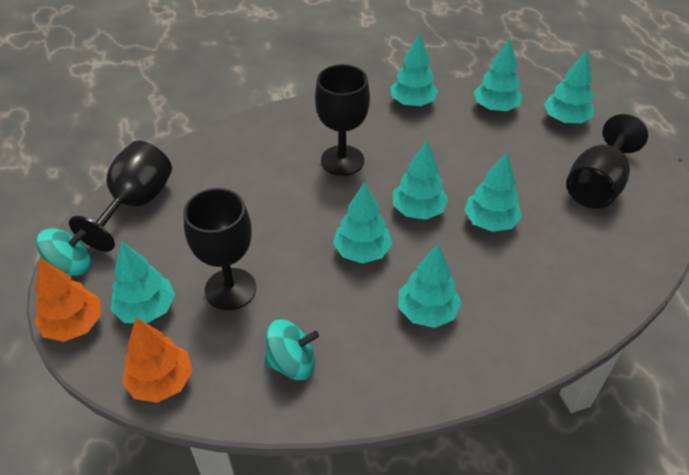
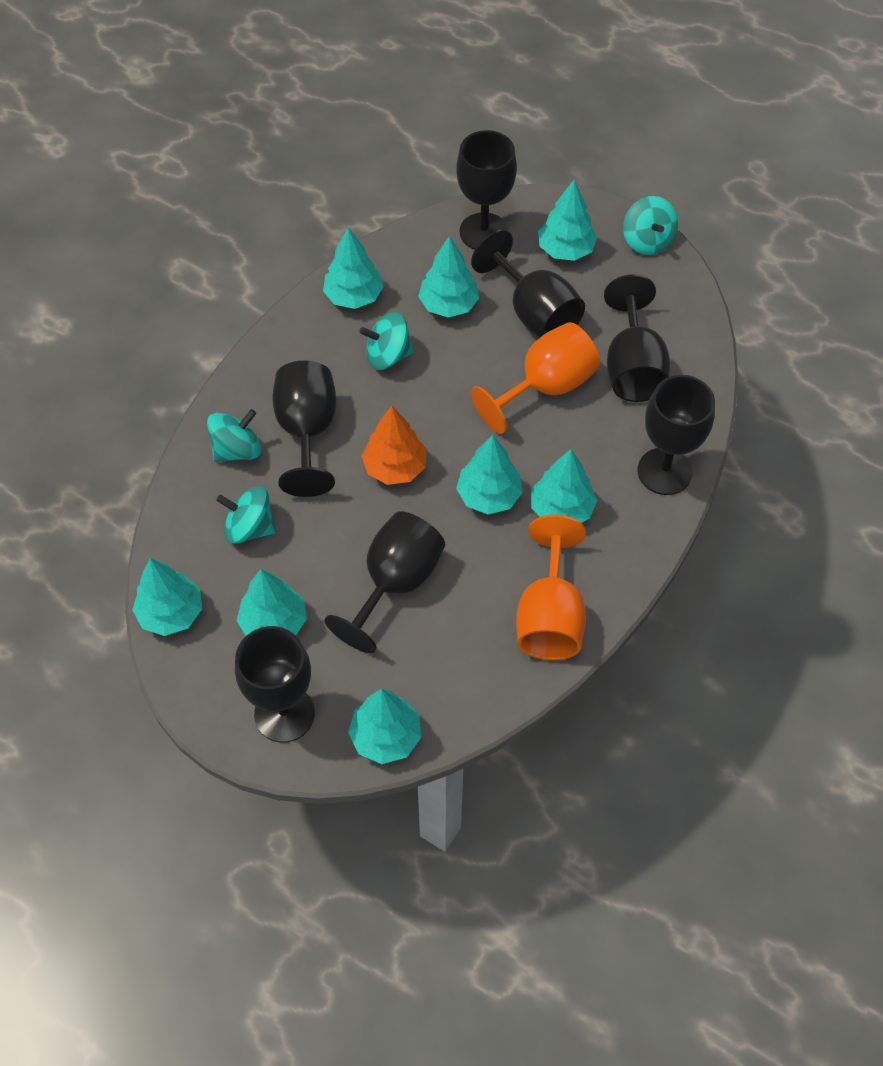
black goblet: [69,141,172,252] [183,188,256,310] [315,64,370,176] [566,114,648,209] = 4 -> [235,626,315,743] [273,361,336,497] [324,511,445,653] [456,130,517,250] [471,229,585,337] [604,275,670,402] [638,375,715,495] = 7
orange goblet: none = 0 -> [471,322,600,434] [516,515,586,660] = 2
orange tree: [35,258,101,342] [122,318,192,403] = 2 -> [361,406,426,485] = 1
turquoise spinning top: [37,228,91,276] [264,319,319,380] = 2 -> [207,409,262,462] [216,486,276,544] [360,312,413,370] [623,196,678,255] = 4

